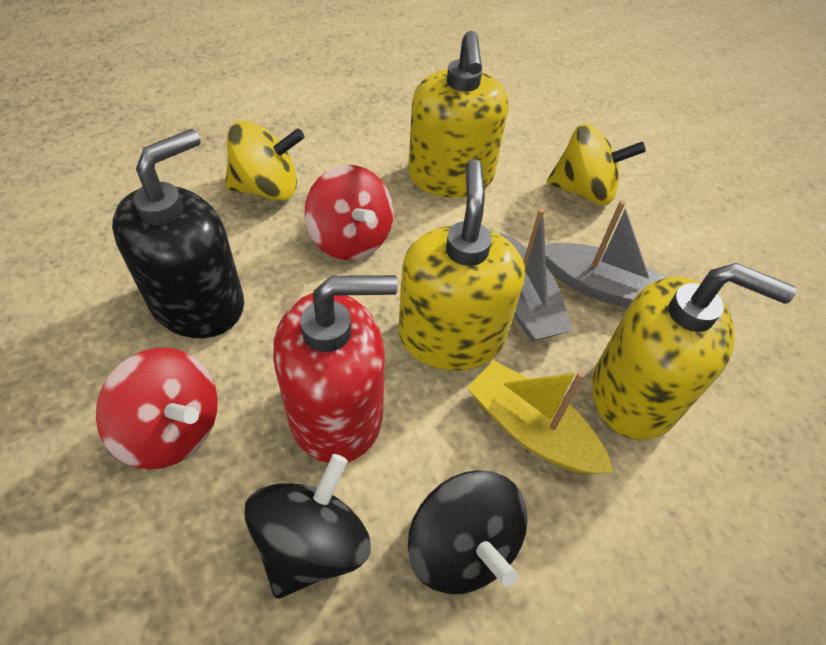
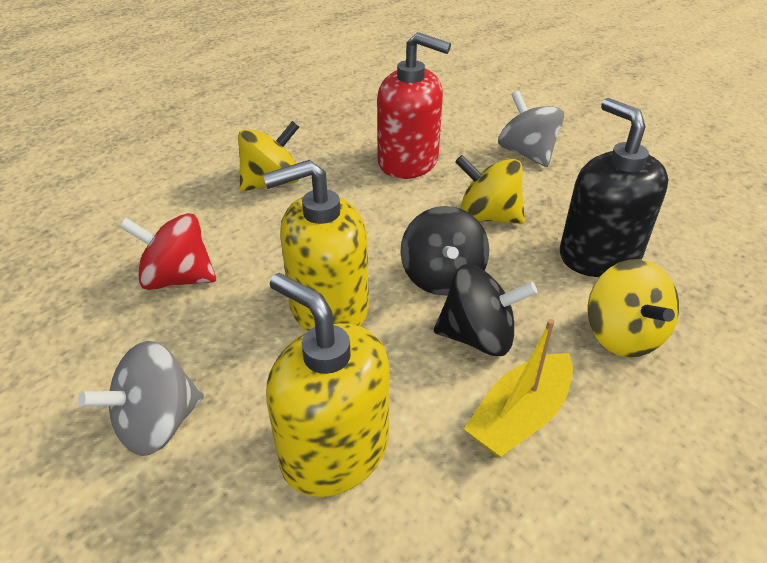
grey boat: [499,208,573,342] [545,201,667,308] = 2 -> none = 0
grey spinning top: none = 0 -> [78,341,204,456] [498,91,564,167] = 2
red spinning top: [96,348,218,469] [305,165,393,260] = 2 -> [120,213,216,290] = 1
yellow soap dispenser: [398,159,525,371] [408,31,508,198] [592,263,797,440] = 3 -> [263,160,369,332] [266,273,389,497] = 2
yellow spinning top: [225,121,305,201] [546,123,646,205] = 2 -> [238,121,299,192] [455,155,525,224] [588,259,679,357] = 3

